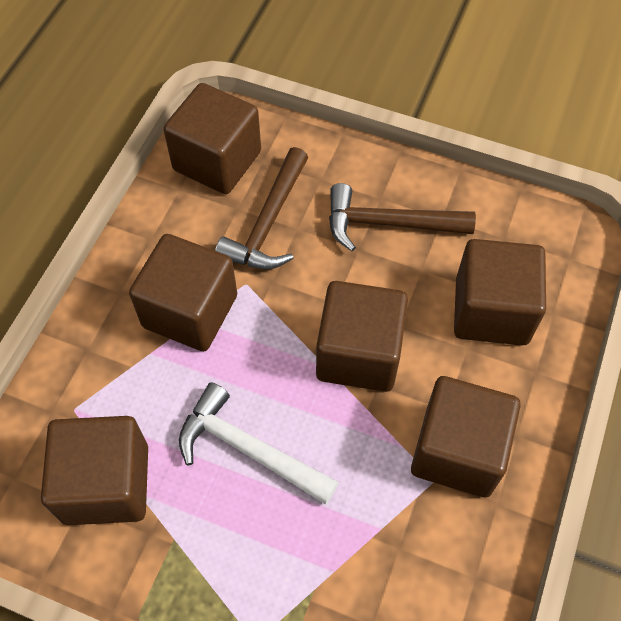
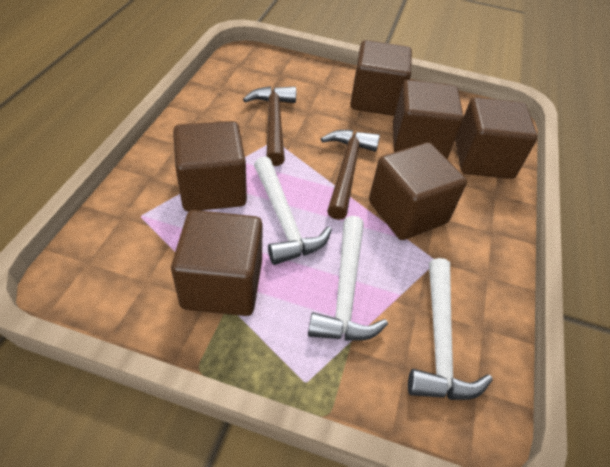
white hammer: [179,382,339,505] = 1 -> [254,156,332,265] [308,216,388,341] [408,258,492,400] = 3

